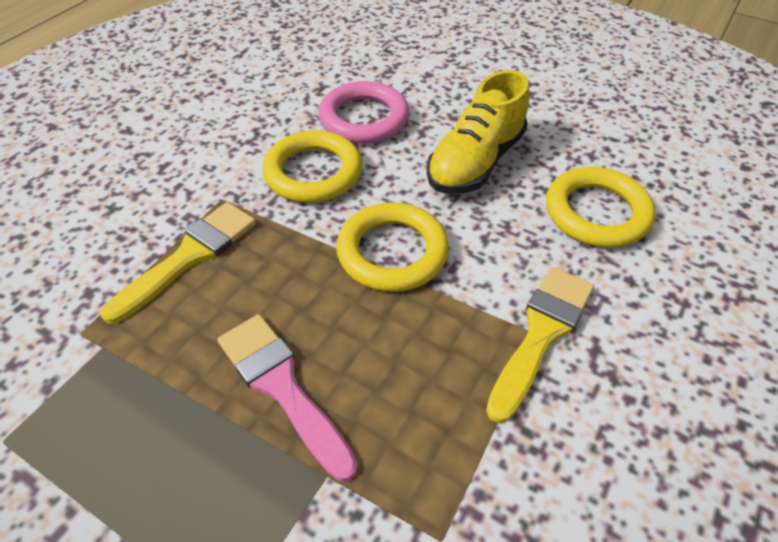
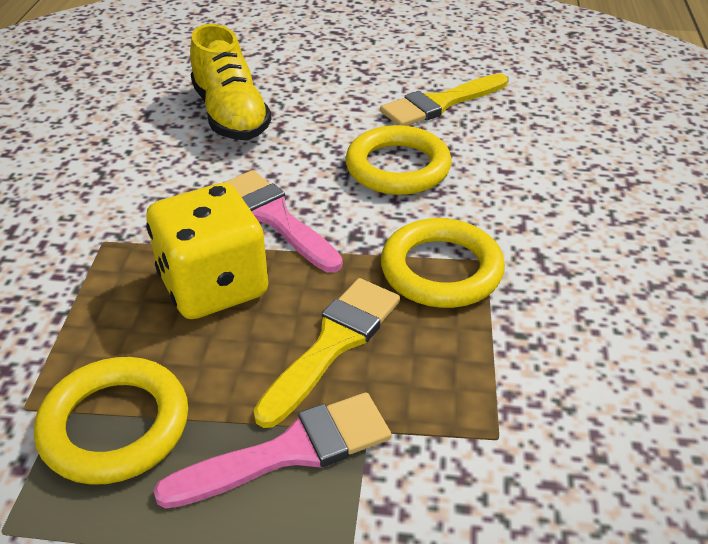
pink brush: [217,314,358,481] = 1 -> [153,392,391,508] [223,170,343,273] = 2
pink ring: [319,81,409,144] = 1 -> none = 0
yellow dice: none = 0 -> [146,183,268,319] = 1

